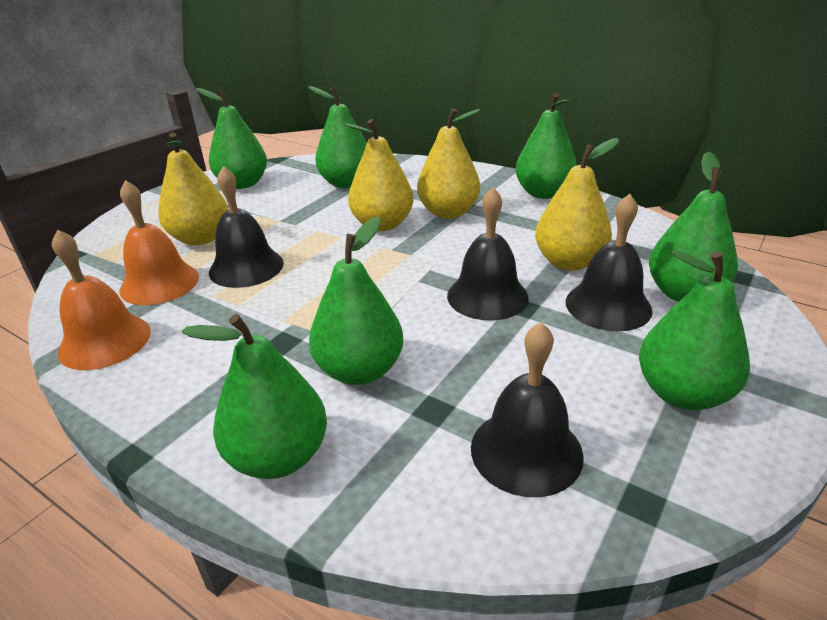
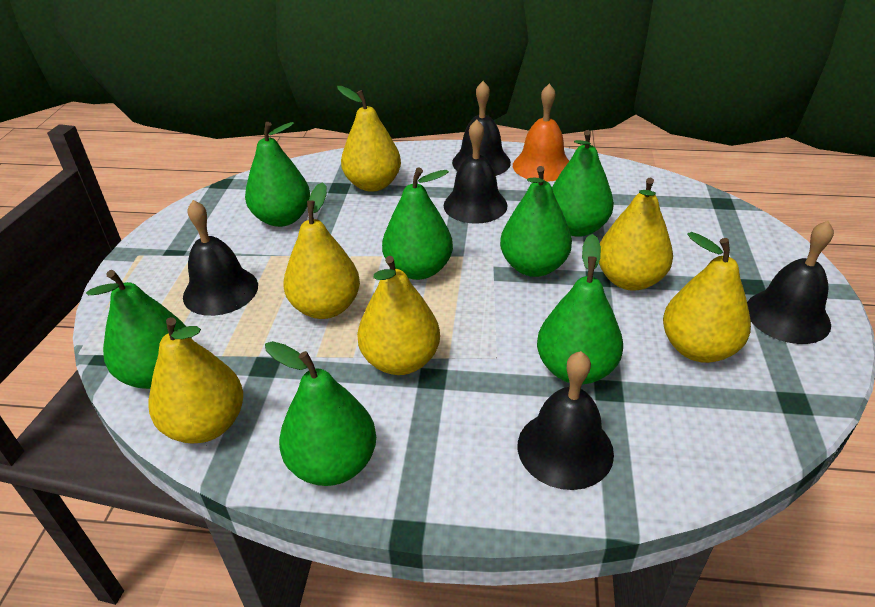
black bell: [209,166,284,288] [447,187,529,321] [471,322,584,497] [566,194,653,331] = 4 -> [183,200,258,316] [444,119,507,224] [452,81,511,176] [518,351,614,490] [747,221,834,344] = 5
orange bell: [52,230,151,370] [119,180,199,305] = 2 -> [513,84,569,182] = 1
yellow pear: [158,132,228,246] [345,119,413,231] [417,108,480,219] [535,138,619,271] = 4 -> [148,317,243,444] [283,182,360,319] [337,86,401,192] [357,256,440,375] [599,178,673,290] [663,232,751,363] = 6

